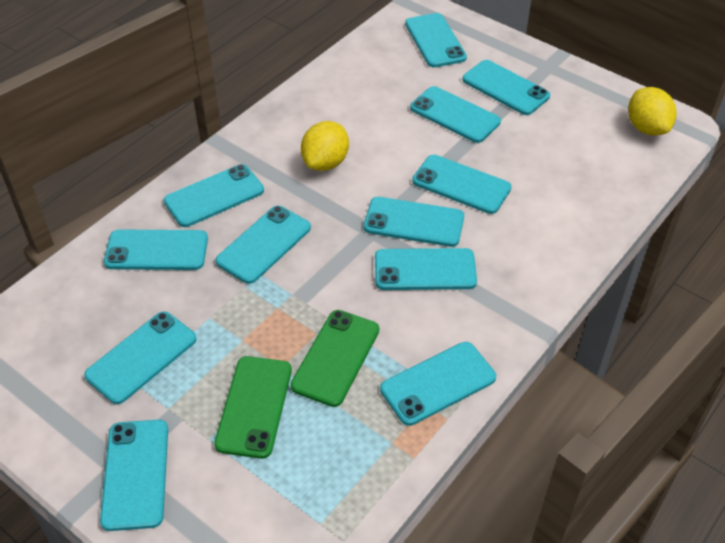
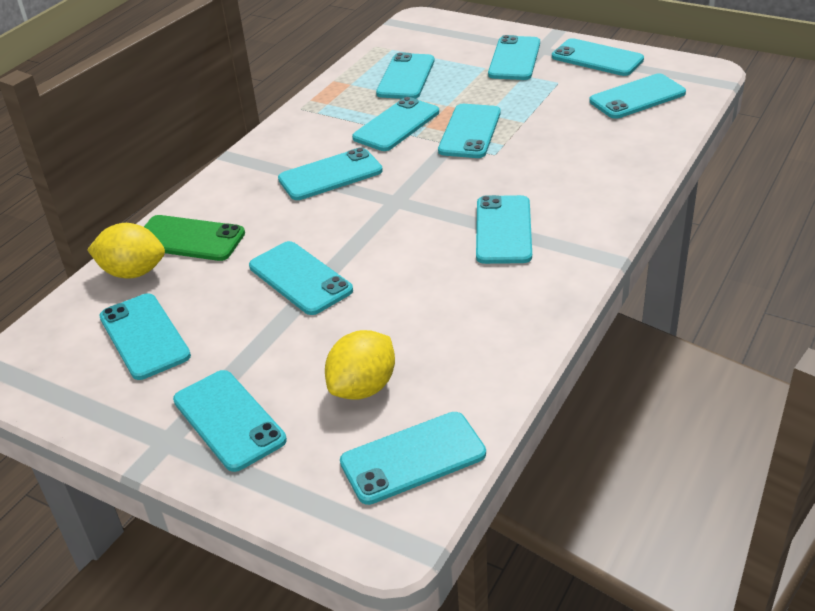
green phone: [214,356,292,459] [291,310,379,407] = 2 -> [144,215,245,261] = 1

